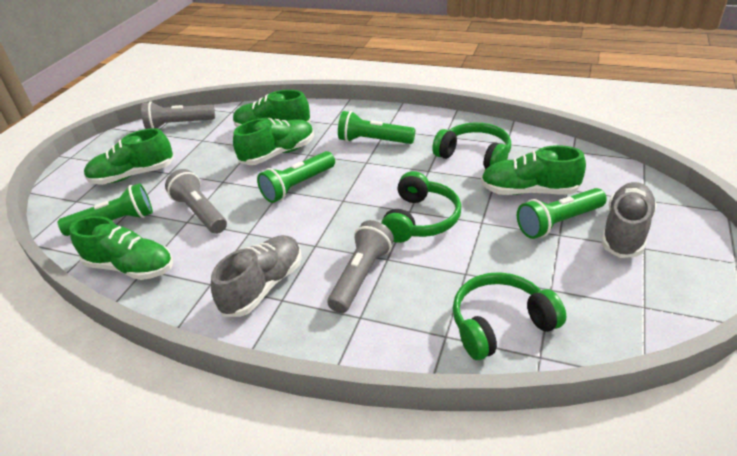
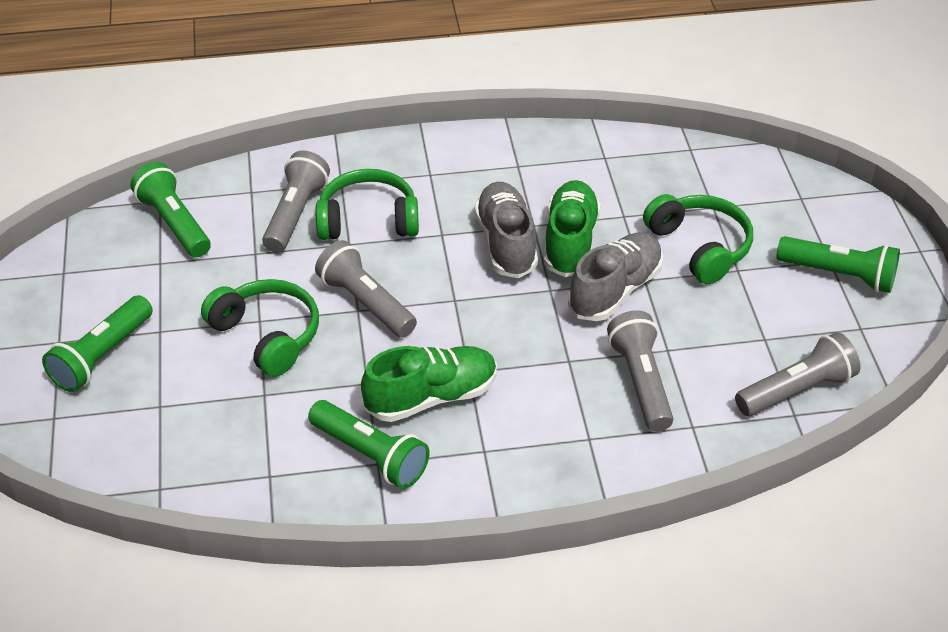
green shoe: [70,216,173,280] [84,128,174,185] [233,90,311,127] [233,118,314,165] [481,145,586,195] = 5 -> [361,346,497,422] [544,180,600,277] = 2
grey flashlight: [141,101,215,129] [165,169,227,234] [327,220,394,313] = 3 -> [262,151,330,253] [315,240,417,337] [607,310,673,432] [735,332,861,416] = 4

